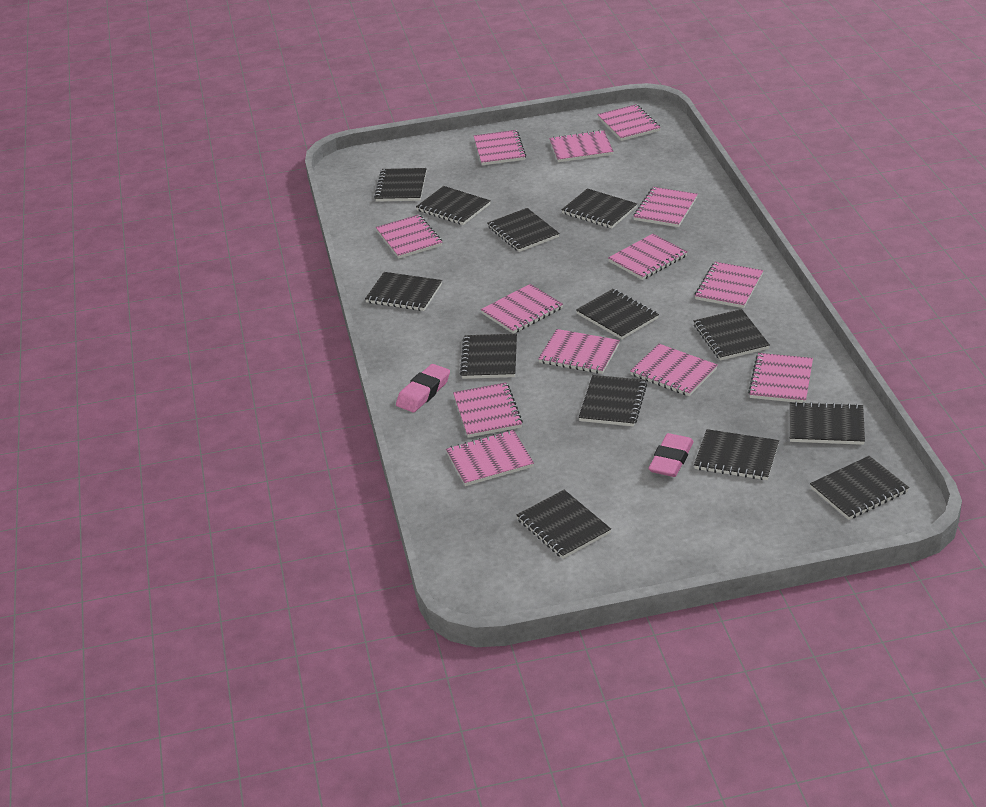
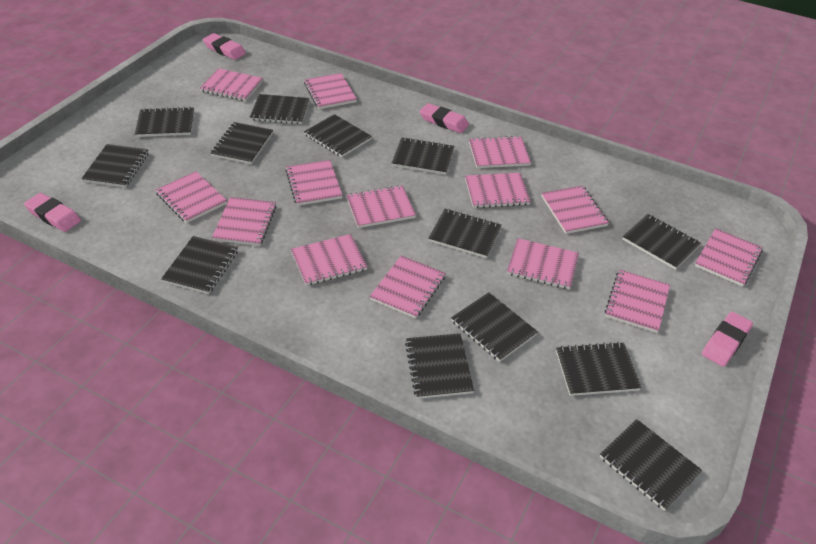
pink eraser: [396,364,450,412] [649,433,694,477] = 2 -> [24,193,81,232] [203,33,246,60] [420,103,469,133] [702,312,753,367] = 4
pink notebook: [376,215,442,258] [446,430,534,486] [453,382,523,438] [474,130,526,165] [481,284,563,334] [538,329,620,374] [549,130,614,162] [597,104,661,141] [608,234,687,280] [630,344,718,396] [633,187,698,227] [695,262,763,308] [748,353,813,403] = 13 -> [155,171,227,223] [199,68,263,101] [212,197,276,246] [286,160,343,206] [291,234,368,286] [304,73,357,109] [346,185,416,228] [370,256,446,319] [465,173,531,208] [469,136,531,168] [507,238,579,289] [541,186,609,234] [605,270,670,333] [695,228,763,287] = 14

